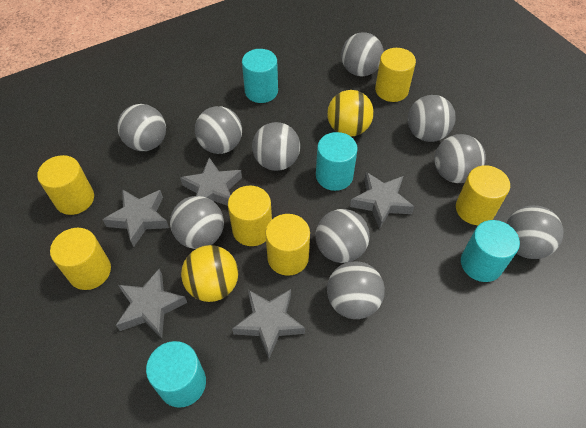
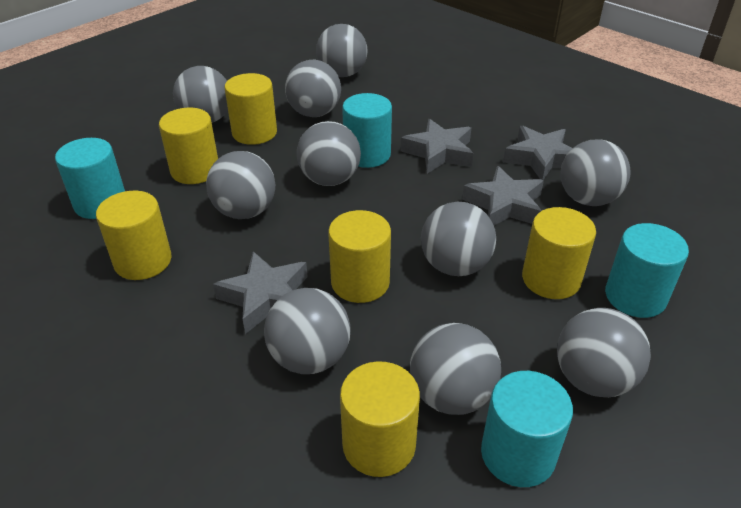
grey star: [102,189,169,247] [116,269,187,338] [180,157,242,206] [232,289,305,359] [350,172,414,229] = 5 -> [213,251,308,334] [400,119,473,174] [462,166,544,225] [503,125,572,180] = 4
yellow ball: [181,245,238,302] [327,90,374,136] = 2 -> none = 0

